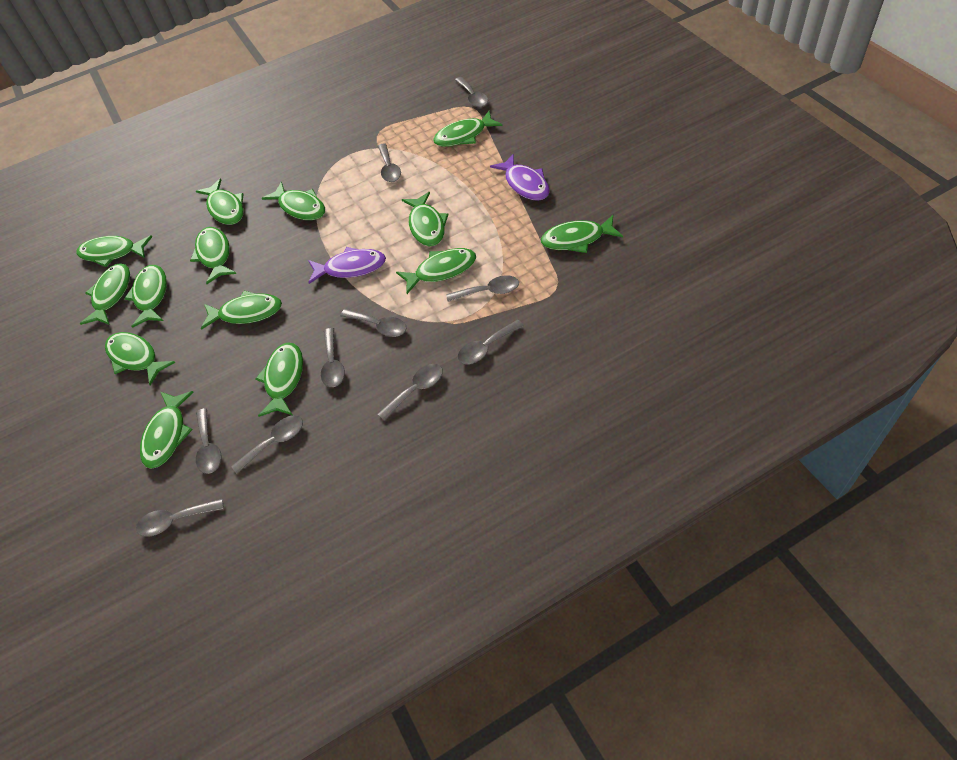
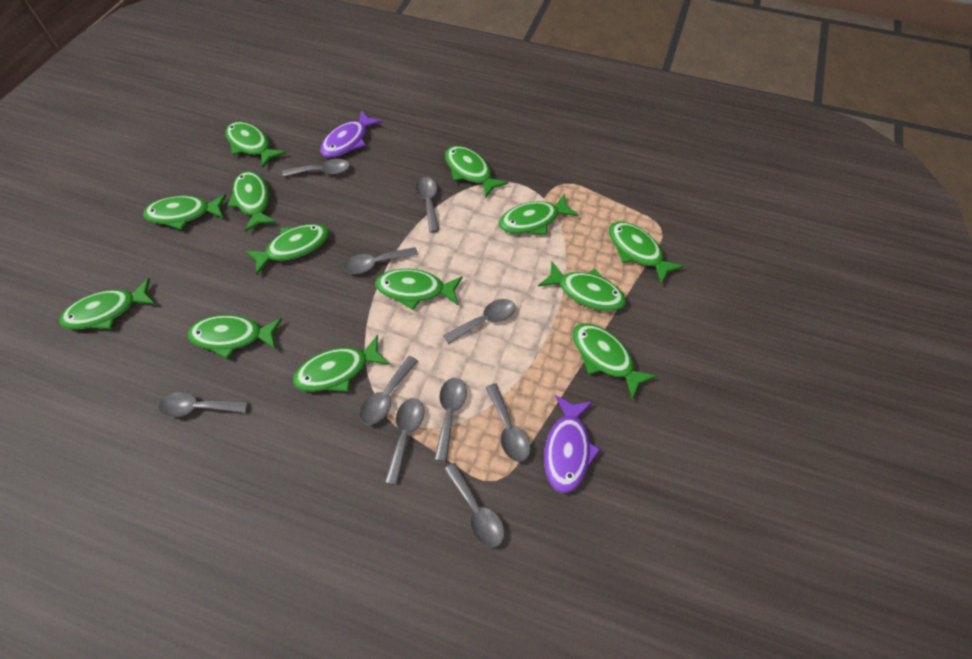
green fish: [76,236,152,267] [80,263,130,325] [105,332,175,386] [124,265,167,328] [140,391,193,469] [190,227,237,284] [196,179,244,225] [201,291,282,330] [255,342,303,417] [262,182,325,220] [396,248,476,294] [402,192,449,246] [433,111,503,147] [541,215,623,253] = 14 -> [59,278,156,329] [143,194,227,230] [188,315,282,359] [225,122,286,168] [227,171,277,232] [245,224,329,275] [293,335,390,392] [375,269,463,310] [445,146,509,198] [499,194,579,235] [538,261,626,311] [573,324,657,399] [609,222,684,284] = 13

